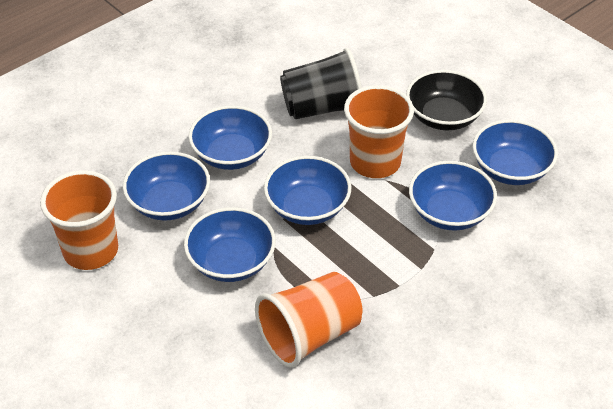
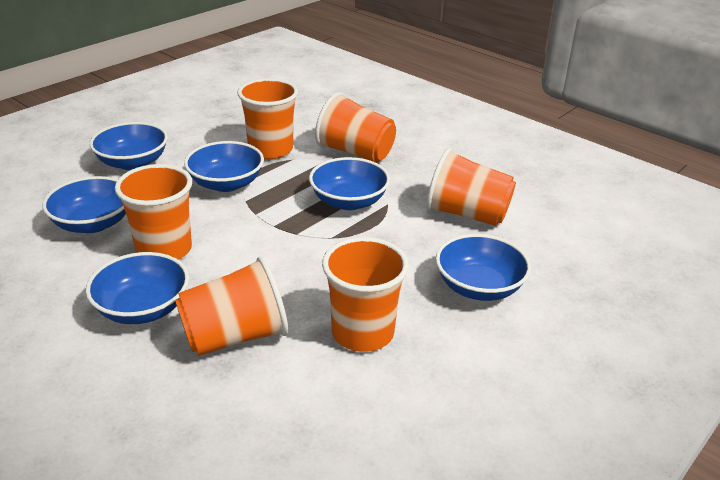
black bowl: [406,70,487,130] = 1 -> none = 0
black cup: [280,48,362,119] = 1 -> none = 0
orange cup: [40,170,118,270] [255,272,362,368] [344,85,414,178] = 3 -> [115,164,192,260] [175,257,288,356] [237,78,298,159] [315,92,396,163] [322,237,409,352] [426,148,516,226] = 6

